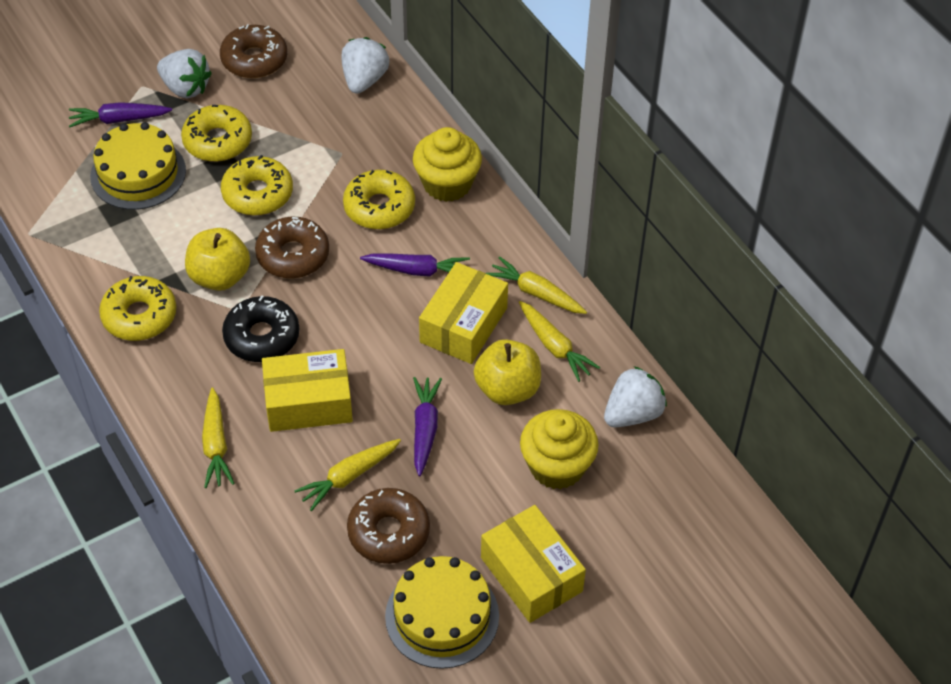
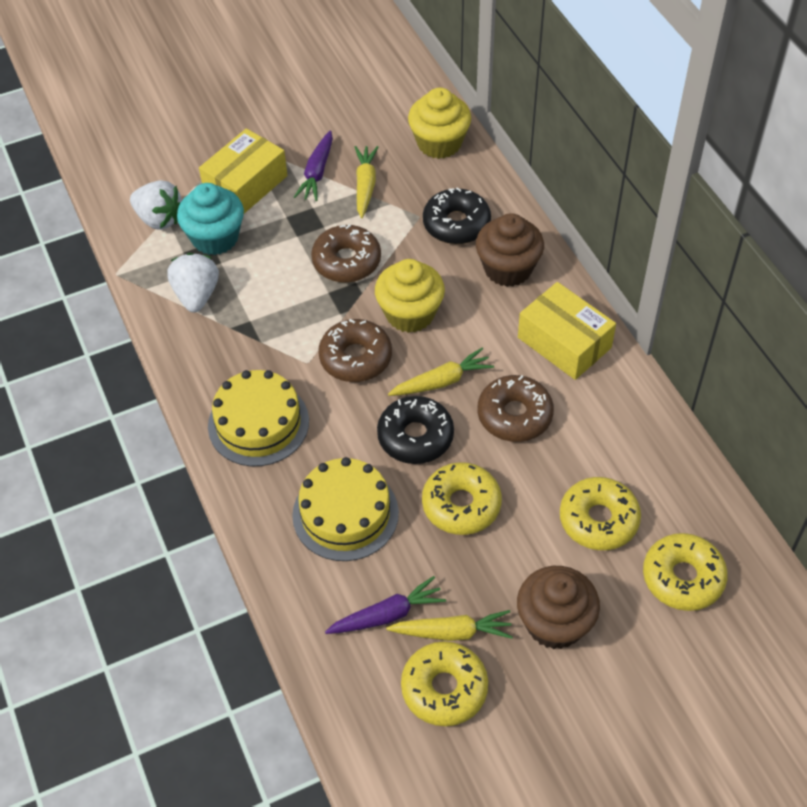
black donut: [222,295,299,362] = 1 -> [377,396,454,464] [423,187,491,244] = 2
brown cupcake: none = 0 -> [476,213,544,287] [517,566,600,649] = 2
purple carrot: [69,102,172,127] [360,254,470,277] [413,377,442,476] = 3 -> [294,131,333,201] [325,576,446,634] = 2
turquoise cupcake: none = 0 -> [177,183,244,255] = 1
white strawberry: [157,49,212,98] [341,37,389,94] [604,366,667,427] = 3 -> [130,180,182,230] [167,253,219,312] = 2
yellow apple: [185,228,250,291] [474,339,541,405] = 2 -> none = 0
yellow box: [262,349,353,432] [419,262,508,364] [481,505,586,623] = 3 -> [199,128,288,213] [518,282,616,380] = 2
yellow carrot: [202,387,235,488] [294,439,401,511] [486,256,587,314] [519,301,600,382] = 4 -> [355,146,378,218] [386,610,513,641] [388,348,494,396] = 3

